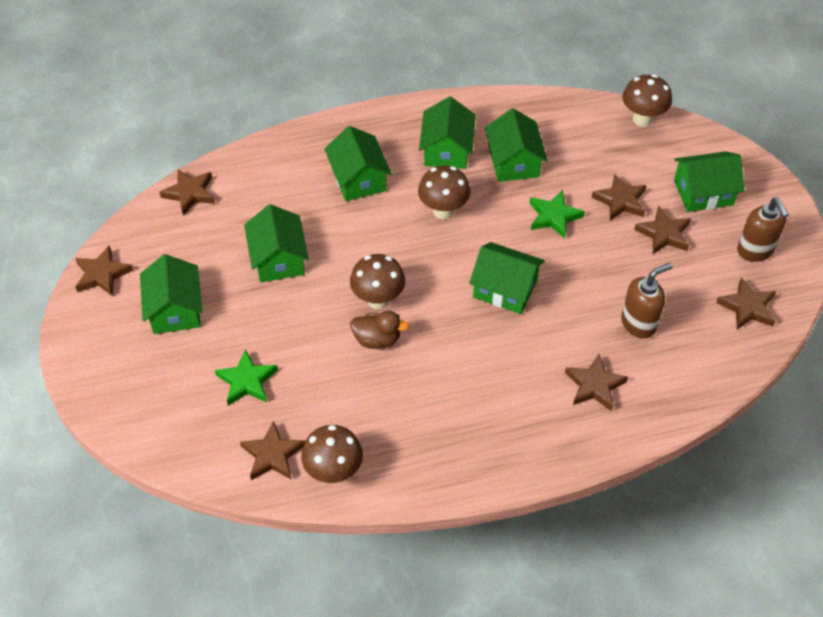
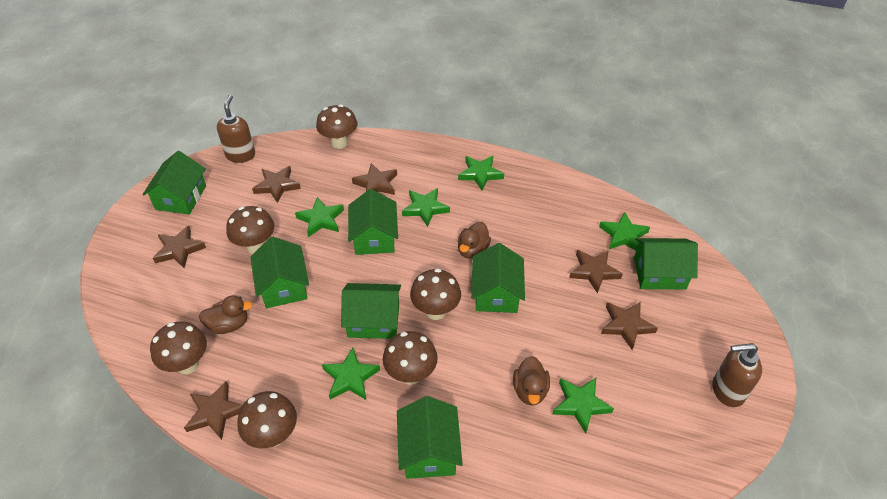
brown duck: [350,311,409,349] = 1 -> [199,295,253,334] [458,222,491,259] [513,356,550,406] = 3
brown mushroom: [301,425,363,483] [350,254,405,309] [418,166,471,219] [622,74,672,127] = 4 -> [150,322,207,374] [226,206,274,254] [237,391,297,448] [316,105,357,149] [383,331,438,385] [410,269,461,320] = 6
brown star: [75,245,133,297] [159,169,215,216] [240,421,305,480] [565,354,628,411] [591,174,647,221] [634,206,691,254] [716,277,776,330] = 7 -> [153,225,206,268] [184,381,242,440] [252,166,301,203] [352,163,397,195] [569,250,623,294] [601,302,658,350] = 6
green star: [215,349,278,406] [530,190,585,239] = 2 -> [295,197,344,237] [322,347,380,400] [402,188,450,227] [458,156,504,190] [553,378,614,434] [599,212,650,251] = 6

